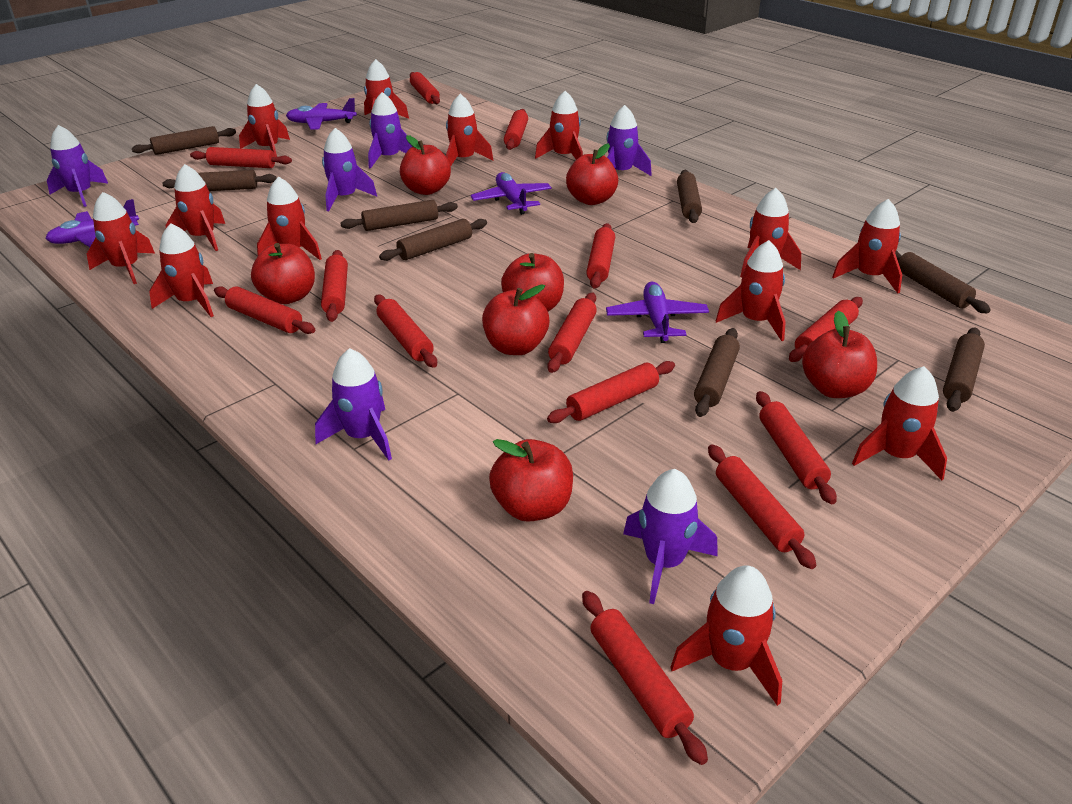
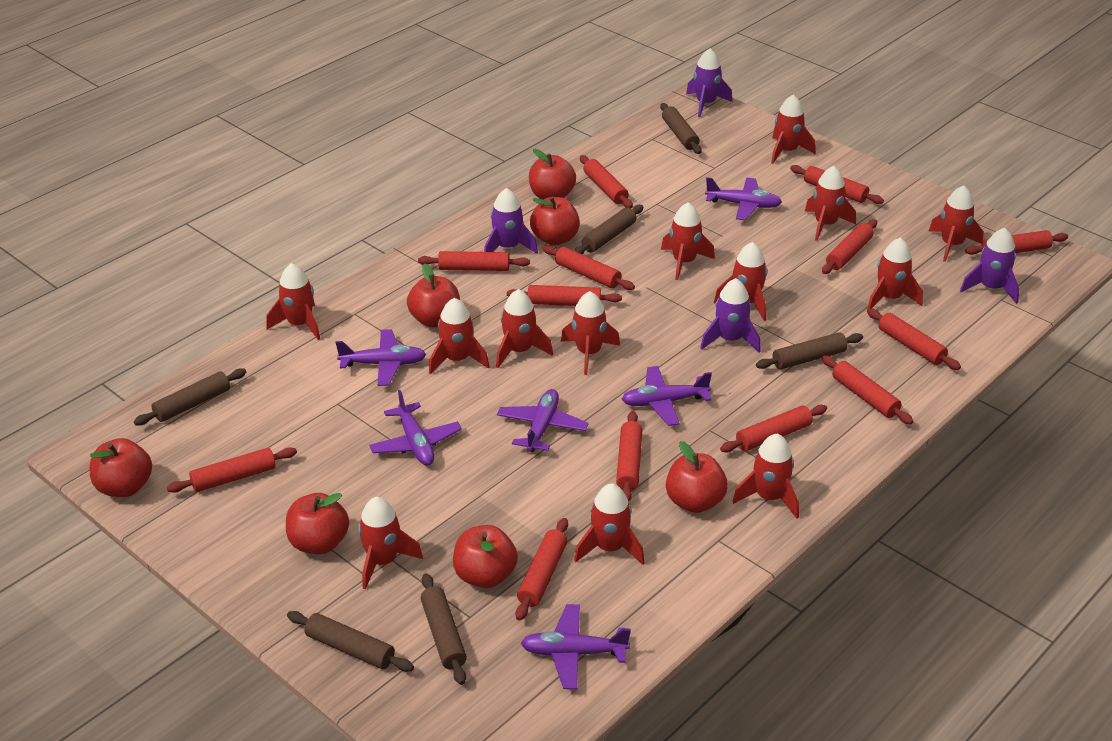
brown rolling pin: [132,126,236,155] [163,170,277,191] [340,200,458,231] [379,219,487,261] [677,170,702,223] [694,328,740,417] [895,250,991,313] [943,327,985,412] = 8 -> [134,368,246,426] [287,611,414,672] [421,573,467,685] [575,205,643,254] [660,103,702,154] [756,332,863,369] = 6
purple plane: [45,199,139,247] [286,98,357,130] [470,172,552,215] [606,282,709,343] = 4 -> [336,329,426,386] [369,390,462,465] [497,389,589,452] [521,604,631,689] [622,366,712,426] [705,177,782,220] = 6
purple rocket: [47,125,108,207] [315,348,392,461] [322,128,377,211] [368,92,413,169] [606,105,652,176] [623,469,718,604] = 6 -> [484,188,538,254] [686,49,732,117] [700,278,761,352] [960,228,1020,304] = 4

